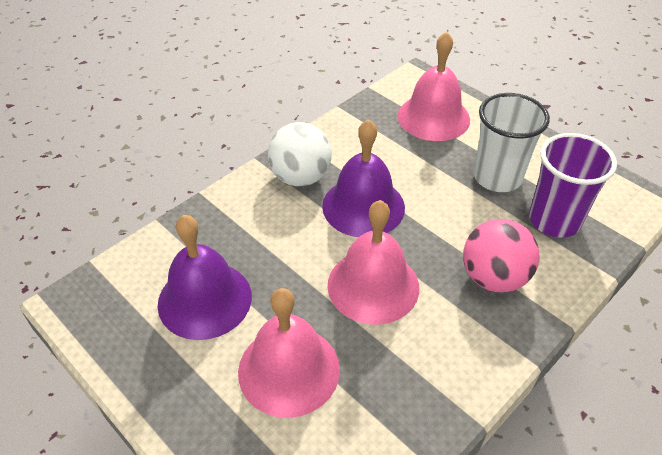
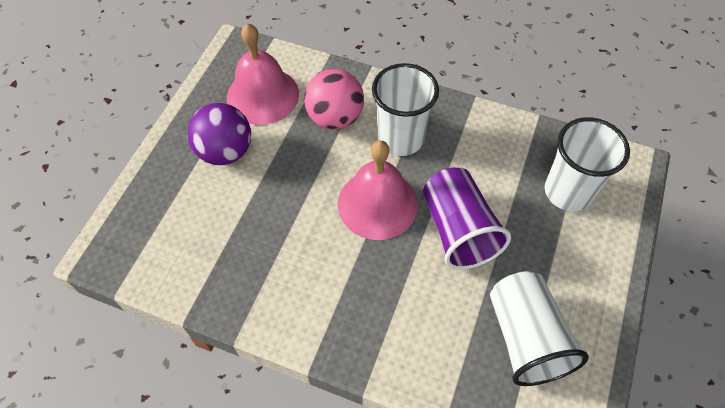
pink bell: [238,288,340,418] [327,200,419,325] [398,31,470,141] = 3 -> [227,23,299,125] [338,140,418,240] = 2
purple ball: none = 0 -> [188,103,251,165] = 1
purple bell: [158,215,252,340] [322,119,405,237] = 2 -> none = 0
white ball: [268,122,331,186] = 1 -> none = 0
white cup: [473,93,550,192] = 1 -> [372,63,439,156] [490,271,589,386] [545,117,630,211] = 3

